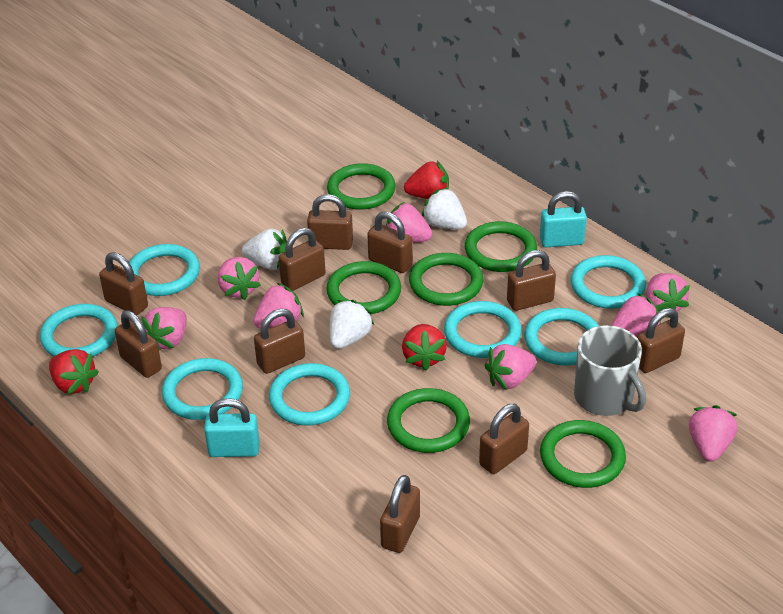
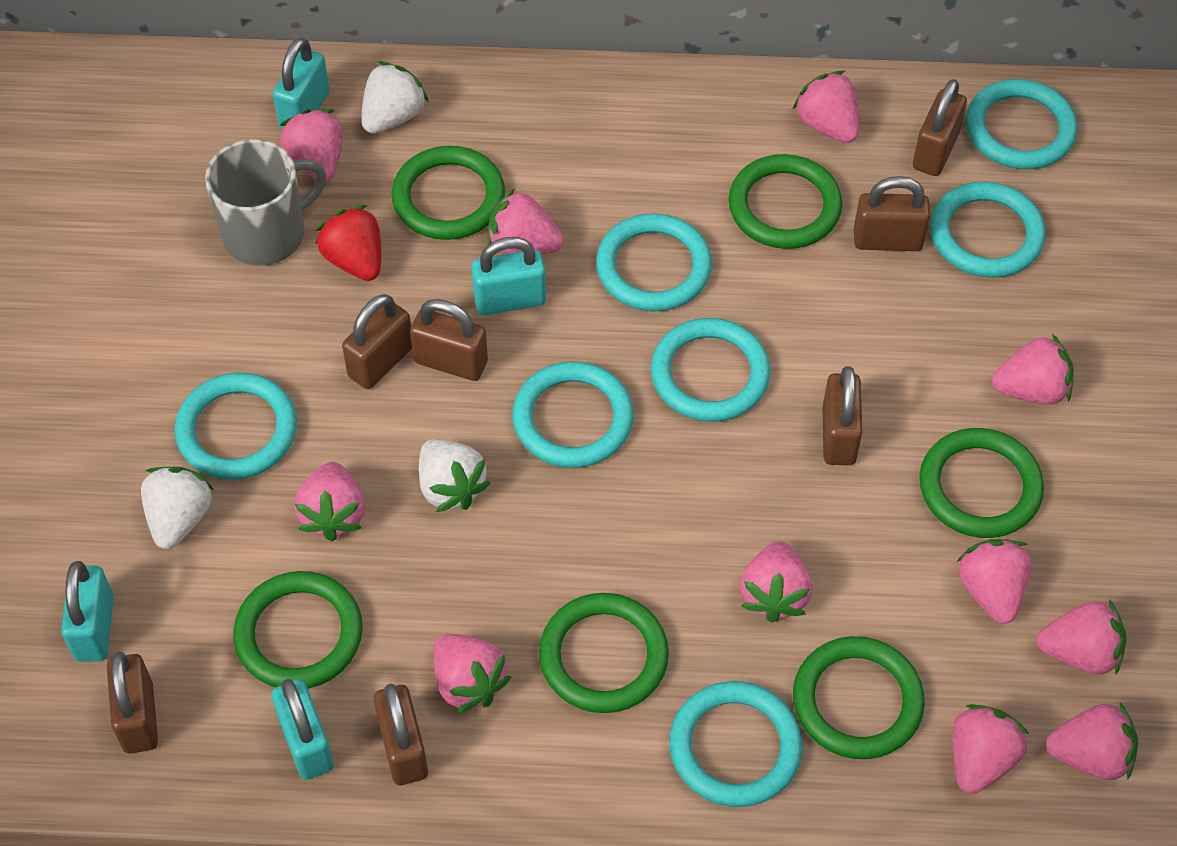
brown padlock: [99,252,148,315] [115,310,162,378] [254,309,305,374] [279,228,325,291] [307,194,353,250] [367,211,413,273] [380,475,420,553] [479,404,529,474] [507,250,556,311] [637,308,685,373] = 10 -> [107,652,158,754] [342,294,412,389] [373,684,428,785] [410,299,488,381] [822,366,862,465] [854,176,930,251] [913,79,967,176] = 7
pink strawberry: [142,307,187,350] [218,257,261,300] [253,283,304,329] [386,202,432,243] [484,344,537,390] [611,293,661,337] [646,273,690,318] [689,405,738,462] = 8 -> [280,109,343,182] [294,462,365,541] [434,634,511,714] [488,188,564,255] [740,541,812,623] [792,71,859,143] [952,704,1030,794] [957,539,1031,624] [992,334,1074,405] [1037,599,1126,675] [1046,702,1138,780] = 11
red strawberry: [49,349,99,395] [402,324,447,371] [404,161,449,199] = 3 -> [316,205,381,281] = 1
turquoise padlock: [204,398,260,457] [540,191,587,247] = 2 -> [61,561,114,662] [271,679,334,780] [273,37,330,129] [471,237,546,315] = 4

